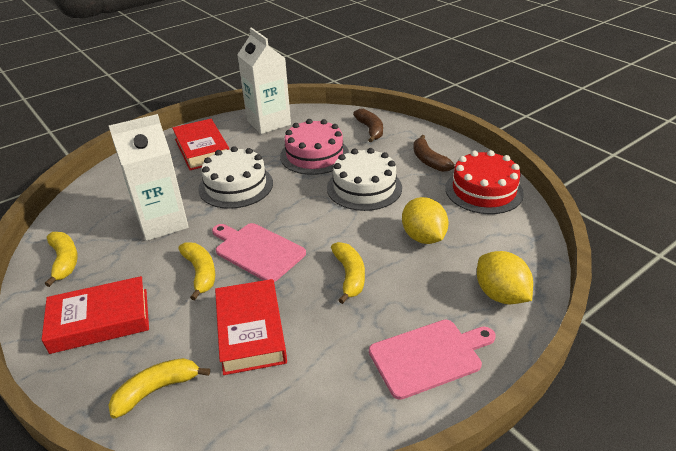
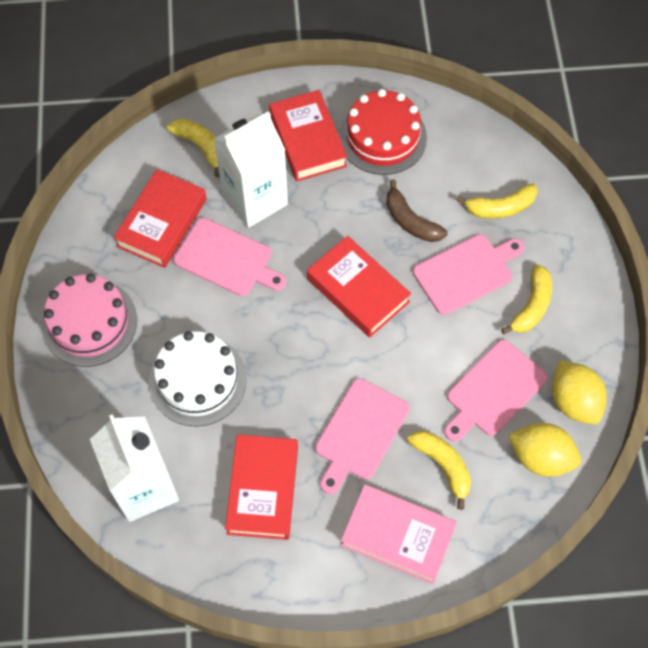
brown banana: [353,109,383,142] [413,135,455,172] = 2 -> [386,179,447,242] = 1
pink book: none = 0 -> [340,484,457,584] = 1
pink cutting board: [212,223,306,282] [369,320,496,400] = 2 -> [173,218,286,296] [315,378,410,494] [413,234,524,315] [444,340,548,441] = 4
red book: [42,276,149,354] [172,119,229,170] [215,279,287,375] = 3 -> [113,169,207,268] [225,435,298,540] [269,90,347,182] [307,236,411,338] = 4
white cake: [198,146,273,209] [327,148,402,211] = 2 -> [149,331,247,427] = 1

